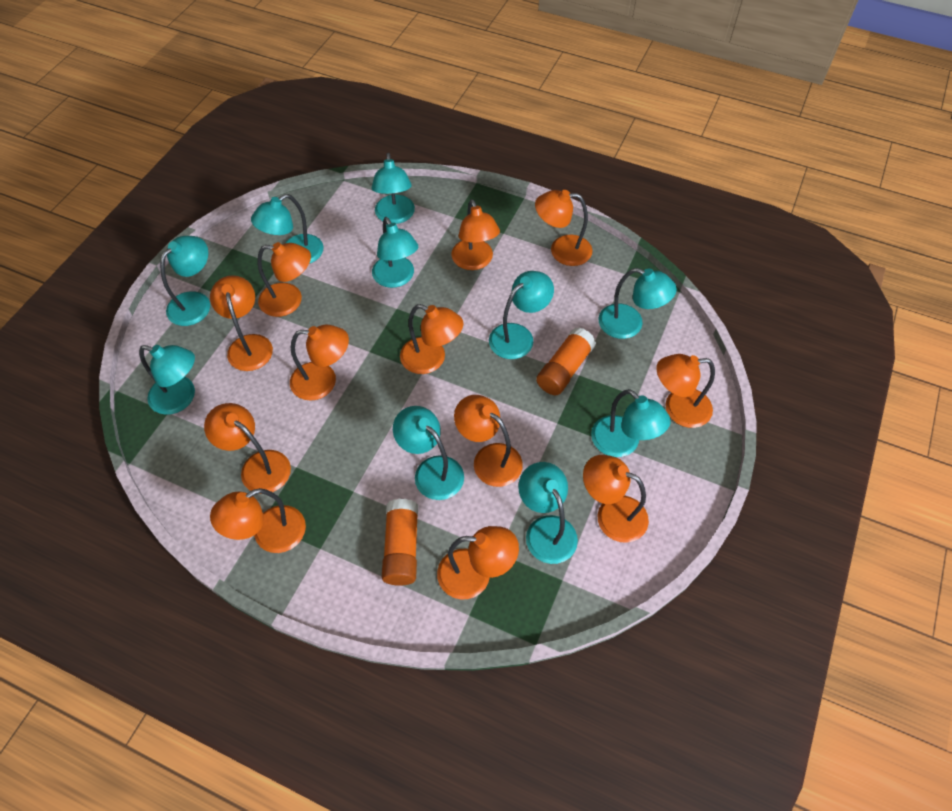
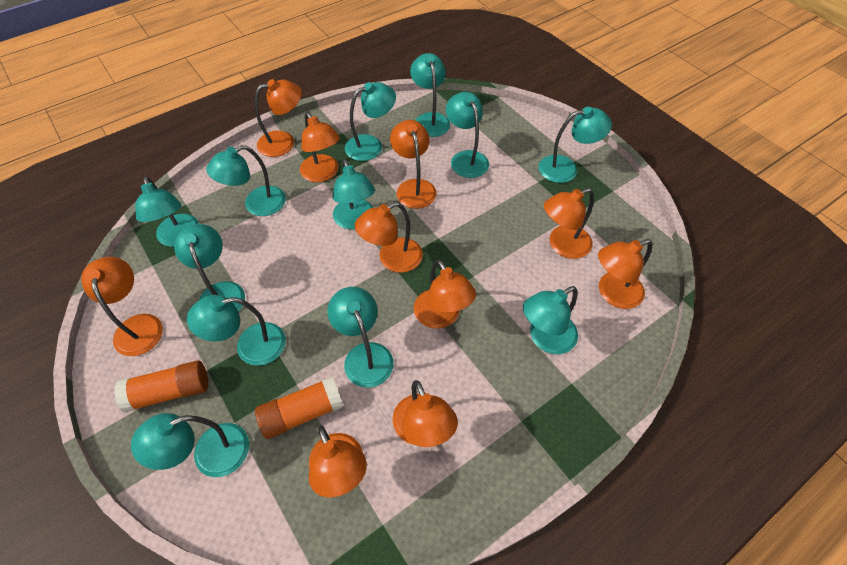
orange lamp: [204,403,291,494] [210,275,273,371] [210,488,306,553] [257,242,311,317] [290,325,349,401] [400,304,463,374] [437,526,519,600] [451,199,500,270] [454,395,523,487] [535,190,593,266] [583,455,649,543] [656,354,715,428] = 12 -> [81,257,163,356] [255,79,302,157] [300,112,340,182] [309,425,367,497] [355,202,423,273] [390,120,437,209] [393,380,458,447] [414,260,476,329] [544,188,594,259] [598,239,652,309] = 10
turquoise lamp: [139,345,195,415] [160,236,210,326] [251,194,323,264] [371,153,415,224] [372,217,418,288] [393,406,464,500] [489,271,554,359] [518,462,578,564] [591,389,671,457] [598,268,677,339] = 10 -> [131,413,249,477] [135,176,199,247] [174,224,245,312] [187,295,286,366] [206,145,286,216] [328,287,394,388] [333,159,375,230] [345,82,396,161] [410,53,450,137] [446,92,489,178] [523,286,578,354] [538,107,612,183] = 12

